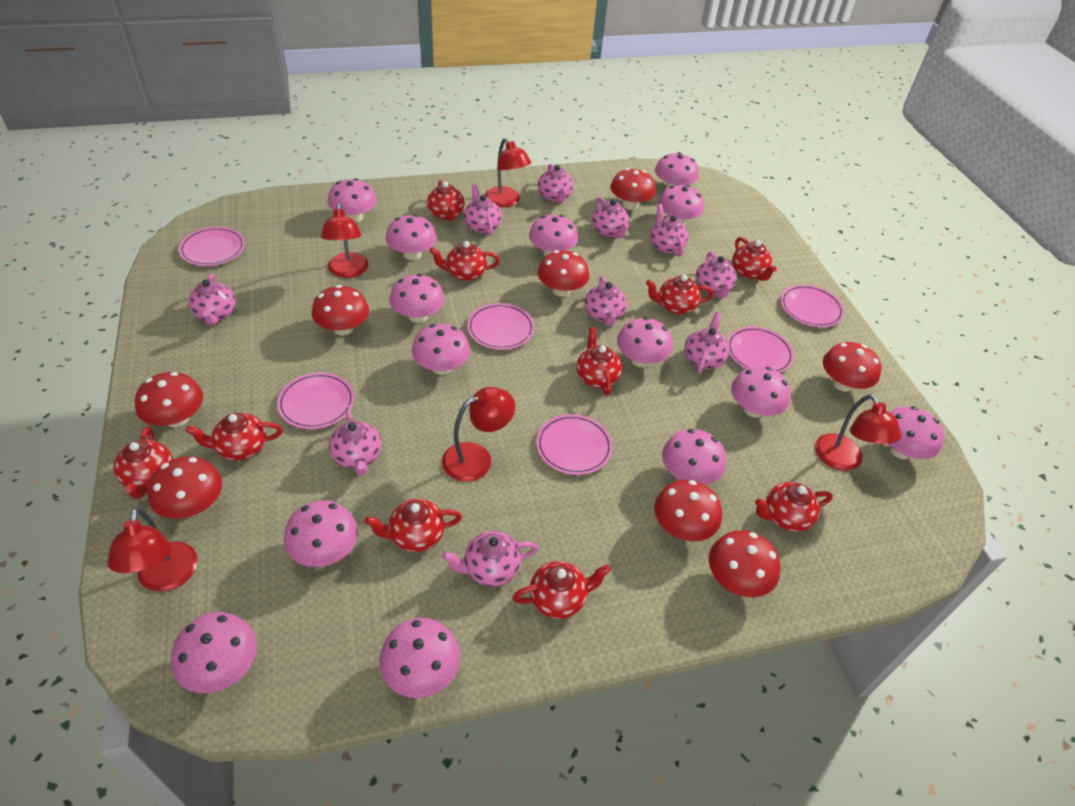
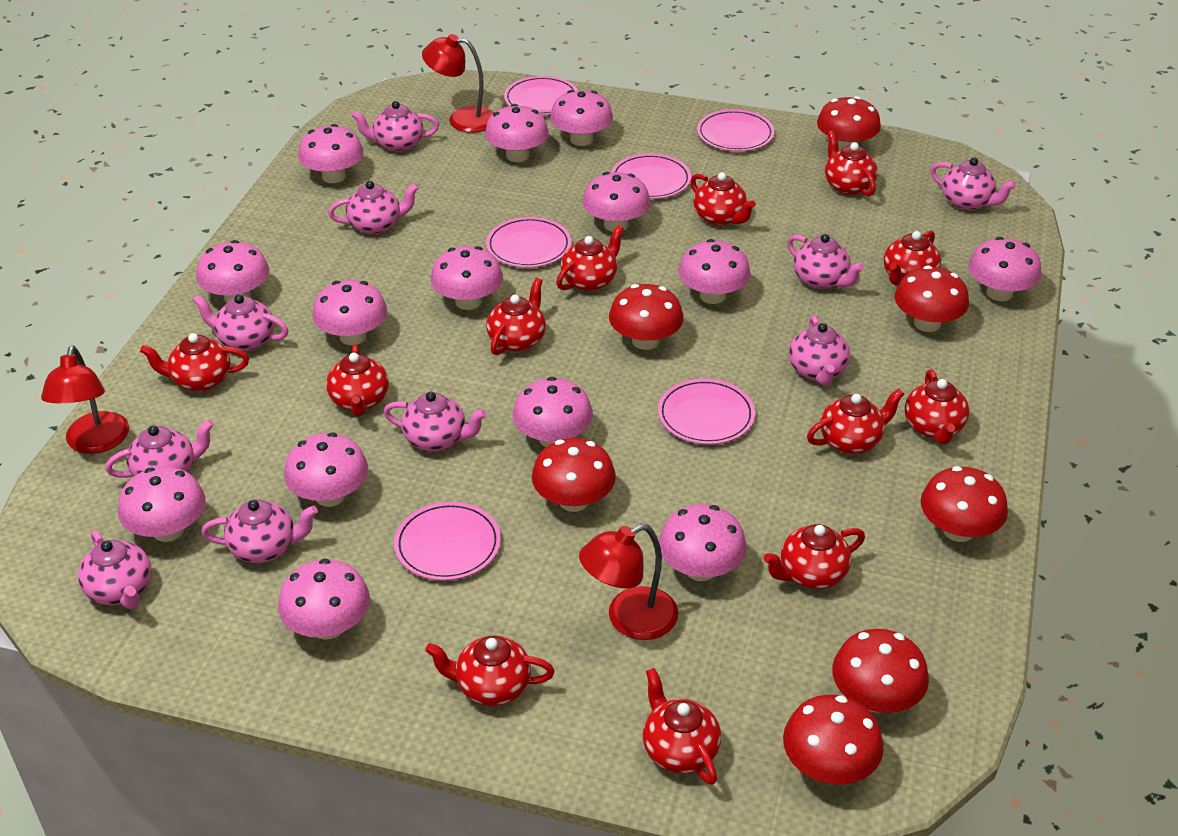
red lamp: [107,508,198,592] [321,204,368,278] [442,387,515,482] [485,138,531,207] [815,394,901,471] = 5 -> [41,346,129,454] [422,34,494,133] [579,524,678,640] = 3
red mushroom: [135,372,203,427] [147,456,222,519] [312,285,369,336] [538,250,589,297] [610,168,656,210] [654,480,722,541] [709,530,781,597] [823,342,881,392] = 8 -> [532,438,616,512] [609,284,684,350] [783,695,884,785] [817,96,881,151] [832,629,929,713] [894,265,969,332] [921,466,1008,542] = 7
red teapot: [113,427,173,499] [186,413,283,461] [365,499,462,552] [427,180,465,221] [429,241,500,281] [512,561,611,619] [576,327,622,395] [646,275,714,315] [732,237,777,281] [755,482,833,532] = 10 -> [140,333,249,392] [326,344,389,416] [425,636,555,706] [486,278,546,355] [556,225,624,291] [643,668,721,785] [690,172,756,226] [764,524,865,589] [807,389,904,454] [825,130,878,196] [884,230,941,286] [905,370,969,444] = 12

